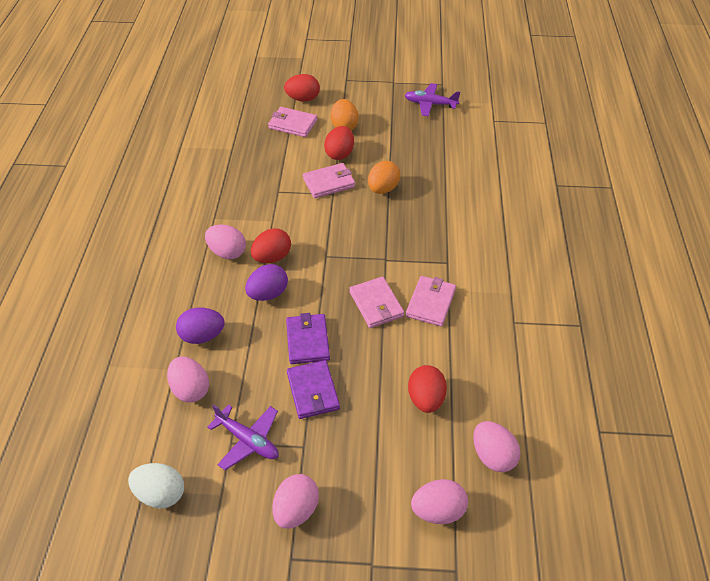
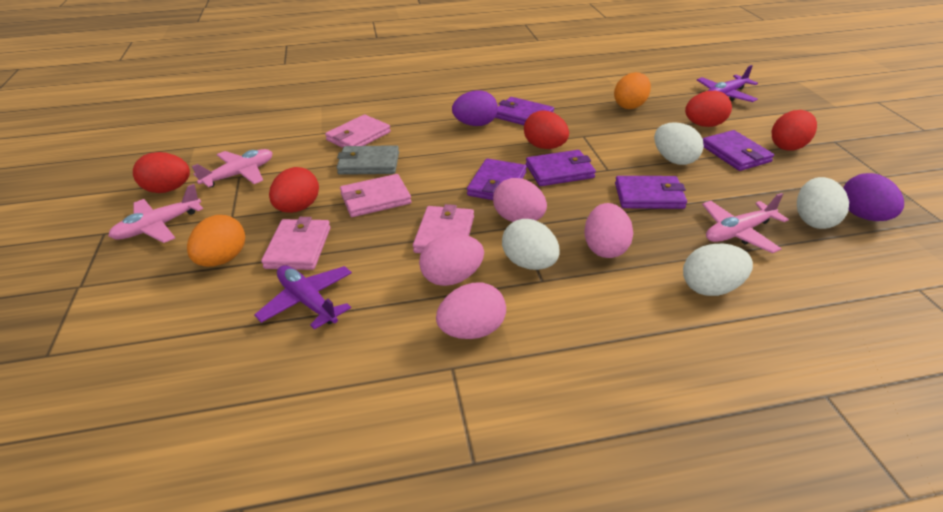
grey wallet: none = 0 -> [337,145,399,175] = 1
pink egg: [167,356,209,403] [205,225,246,259] [272,474,319,529] [411,479,468,524] [473,421,520,472] = 5 -> [419,234,484,286] [436,282,506,339] [493,178,547,222] [584,203,633,258] = 4
pink plane: none = 0 -> [108,184,203,243] [192,149,273,188] [702,193,789,253] = 3
purple wallet: [286,313,330,364] [287,360,340,419] = 2 -> [467,158,527,200] [495,97,554,125] [526,150,596,186] [615,176,687,209] [703,130,774,171] = 5
red egg: [251,228,291,263] [284,74,320,102] [324,126,354,160] [408,365,447,413] = 4 -> [133,152,190,193] [269,167,319,213] [524,111,569,149] [685,91,732,127] [772,110,817,151] = 5
white egg: [128,463,184,509] = 1 -> [502,219,560,270] [654,122,704,165] [683,243,753,296] [797,177,849,229] = 4

